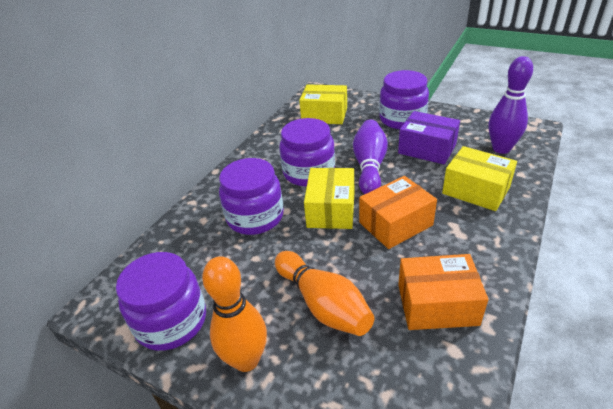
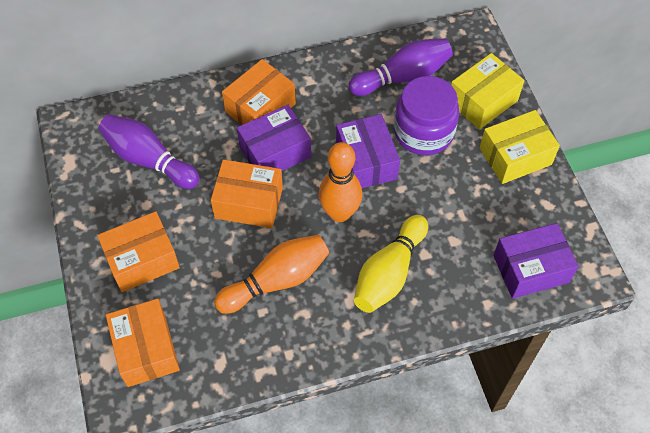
orange box: [359,176,437,249] [398,254,488,330] = 2 -> [97,211,180,292] [106,299,180,387] [211,159,283,228] [222,59,296,125] = 4
purple box: [398,111,460,164] = 1 -> [237,105,311,171] [336,114,400,188] [493,223,579,299] = 3
purple jar: [116,252,206,351] [219,158,284,235] [279,118,335,187] [379,70,429,129] = 4 -> [394,76,459,155] = 1
yellow bowling pin: none = 0 -> [354,215,428,313] = 1
yellow box: [299,84,347,124] [304,168,354,229] [442,146,517,211] = 3 -> [451,53,524,130] [480,110,560,184] = 2

